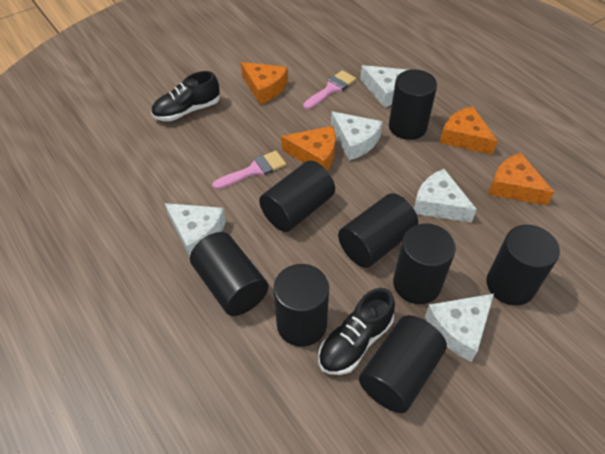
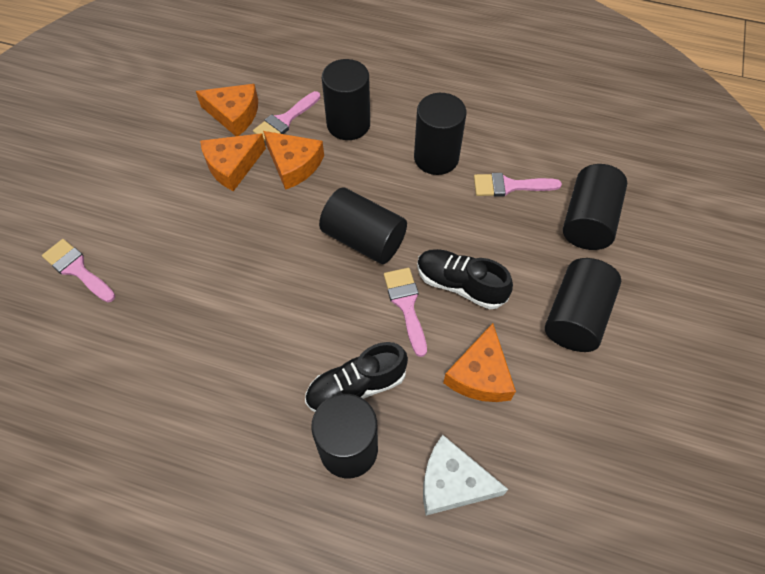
black cylinder: [190,232,268,316] [259,161,335,232] [273,264,329,347] [338,193,418,268] [359,315,447,413] [389,69,437,140] [393,223,456,304] [486,225,560,306] = 8 -> [311,394,378,478] [319,187,407,264] [322,59,370,140] [414,93,466,175] [545,258,621,352] [563,164,627,250] = 6
pink brush: [212,151,286,190] [303,70,356,110] = 2 -> [42,239,115,303] [253,91,320,142] [384,268,427,357] [474,173,562,197] = 4
white cheese: [165,203,226,257] [331,111,383,160] [360,65,407,108] [414,169,477,223] [425,294,494,362] = 5 -> [423,435,509,516] = 1

